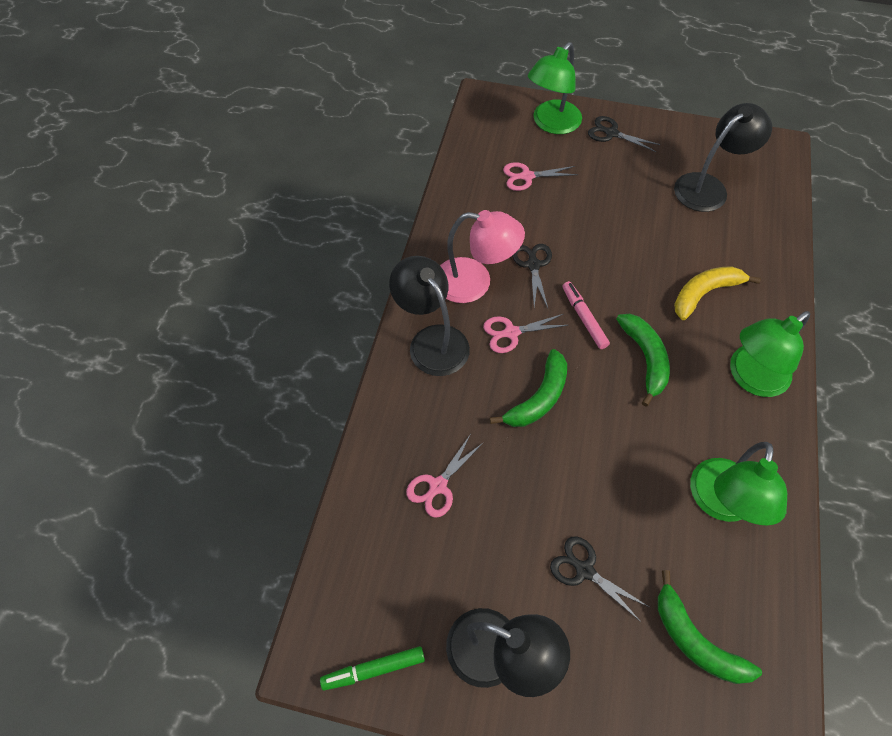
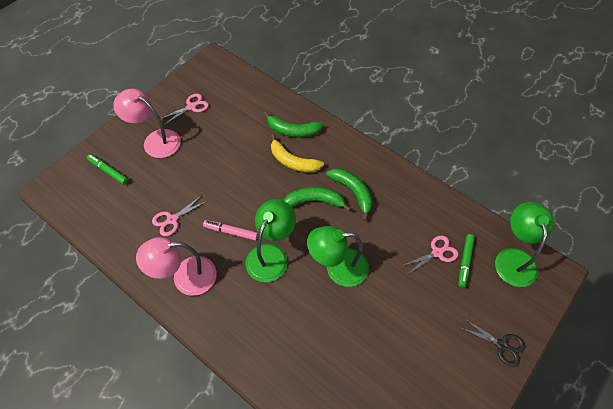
black lamp: [389,256,470,376] [446,608,570,697] [674,103,772,212] = 3 -> none = 0
black scissors: [512,244,552,308] [550,536,649,622] [588,116,660,152] = 3 -> [459,318,526,367] = 1
green marker: [320,646,425,691] = 1 -> [87,154,128,185] [458,234,475,288] = 2
pink lamp: [440,210,525,303] = 1 -> [113,89,181,158] [136,237,217,296] = 2

